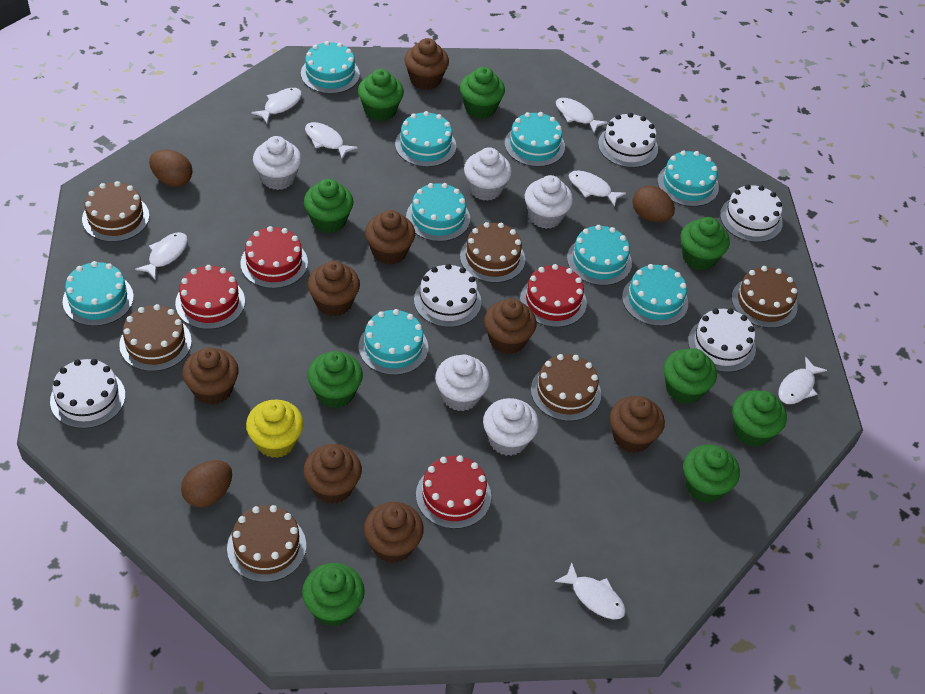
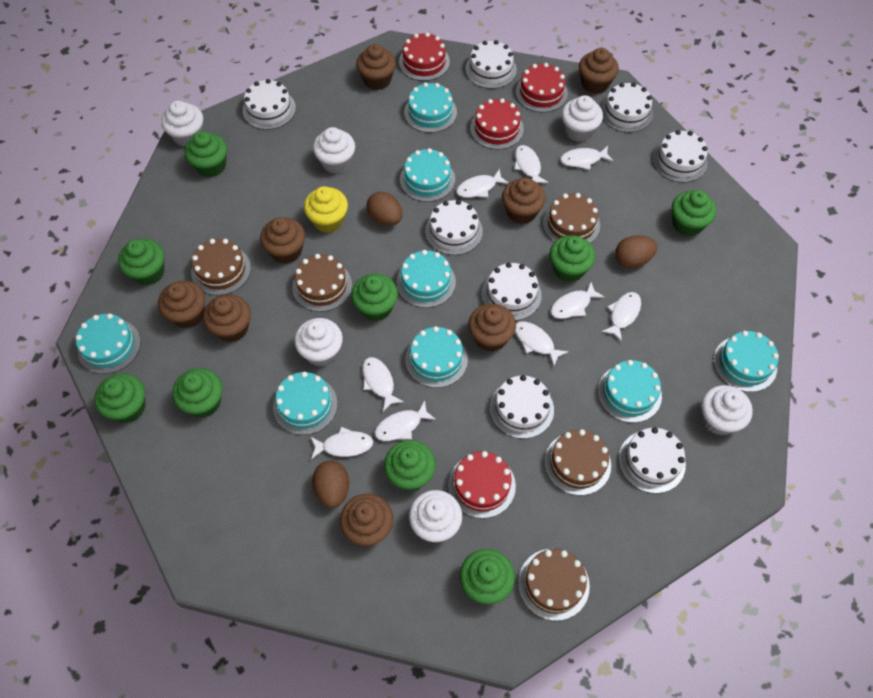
brown cake: [82,181,149,242] [119,304,192,371] [227,505,306,582] [460,222,525,283] [531,354,601,421] [732,266,798,328] = 6 -> [191,239,251,295] [292,254,352,312] [518,549,590,621] [543,193,600,243] [544,429,611,495] = 5
turquoise cake: [63,261,134,326] [301,41,360,94] [359,309,428,375] [395,111,456,167] [406,183,470,242] [505,112,565,167] [567,225,632,286] [622,264,688,326] [658,150,719,207] = 9 -> [76,313,141,374] [273,372,338,435] [396,250,456,308] [400,148,455,202] [404,82,457,133] [405,326,468,388] [598,360,662,423] [713,331,779,392] = 8
white cake: [50,359,125,429] [414,264,481,327] [598,113,658,168] [688,308,756,372] [720,185,783,242] = 5 -> [243,79,296,130] [425,200,483,255] [465,40,517,89] [482,262,542,321] [490,375,554,439] [601,82,653,133] [619,427,686,493] [652,130,708,183] = 8
white cupcake: [253,136,302,190] [435,355,490,411] [464,147,512,201] [483,398,539,456] [525,175,573,229] = 5 -> [162,101,203,147] [294,318,343,367] [313,127,355,174] [409,490,462,542] [562,95,603,142] [702,385,753,435] = 6
white fish: [135,232,188,279] [251,88,302,123] [305,122,357,159] [555,562,626,619] [556,98,608,133] [569,171,626,207] [778,357,827,404] = 7 -> [311,427,374,459] [362,357,404,411] [374,401,436,441] [456,169,509,198] [514,145,548,183] [515,321,568,366] [551,282,604,319] [560,146,613,170] [602,292,641,341] = 9

